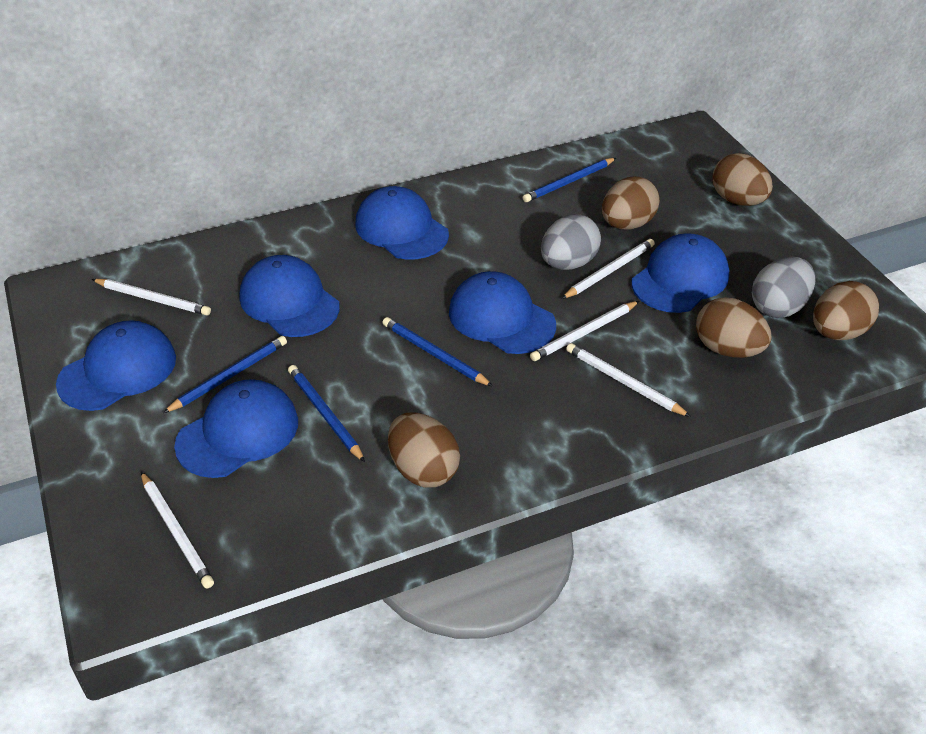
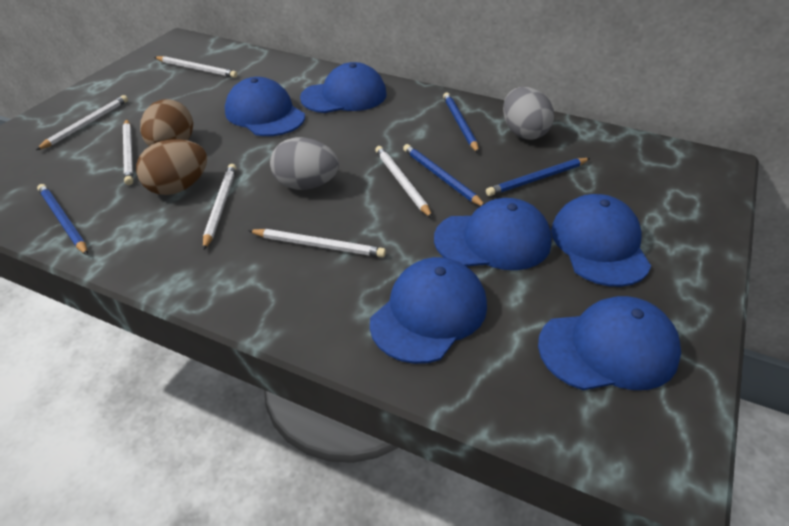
brown egg: [388,412,460,488] [602,176,660,229] [696,297,772,358] [712,153,773,206] [813,281,879,340] = 5 -> [136,139,207,195] [140,99,193,146] = 2
white pencil: [92,279,211,315] [141,472,214,588] [530,301,639,361] [561,239,655,299] [566,343,691,417] = 5 -> [36,95,128,150] [123,119,133,185] [154,56,237,78] [203,164,236,250] [248,229,386,258] [375,146,432,218] = 6

